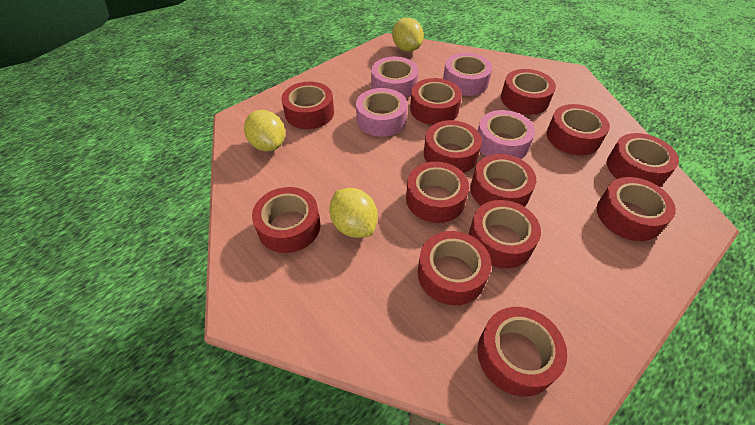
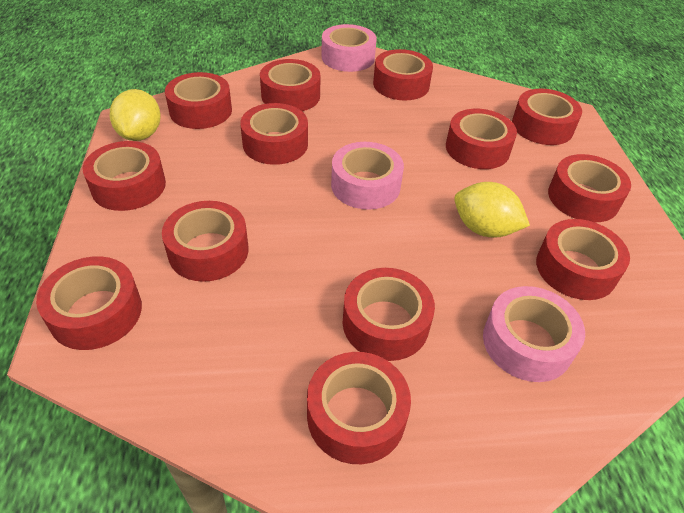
pink tape: [356,88,408,137] [371,57,419,98] [443,53,493,96] [478,110,535,159] = 4 -> [321,24,377,72] [331,142,404,210] [483,286,585,382] = 3
yellow lemon: [244,110,285,151] [329,188,378,238] [392,18,424,52] = 3 -> [110,89,161,141] [454,182,530,238] = 2

